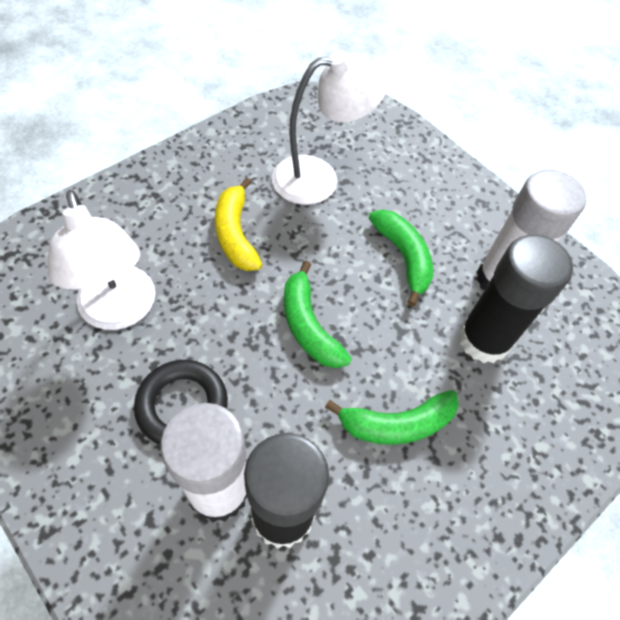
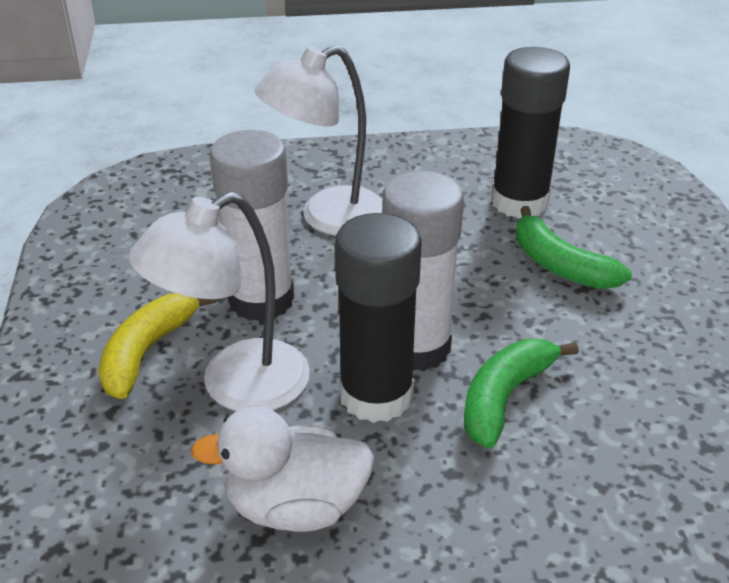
black ring: [134,360,228,445] = 1 -> none = 0
green banana: [284,260,352,368] [325,390,459,445] [369,209,433,306] = 3 -> [464,339,579,448] [516,206,632,289] = 2
white duck: none = 0 -> [191,406,375,532] = 1

